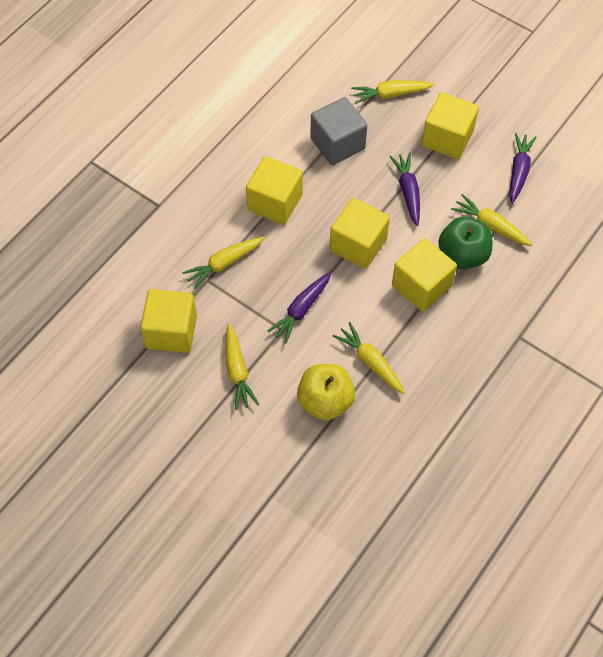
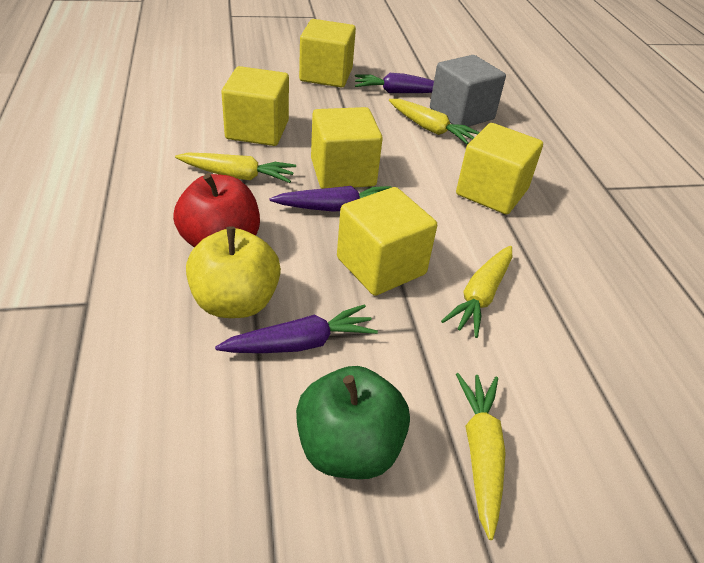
red apple: none = 0 -> [173,173,260,247] = 1
yellow carrot: [182,237,264,289] [226,324,259,410] [333,322,405,394] [351,80,434,104] [451,194,532,246] = 5 -> [175,153,296,183] [389,99,480,144] [441,246,512,338] [456,373,506,540] = 4

